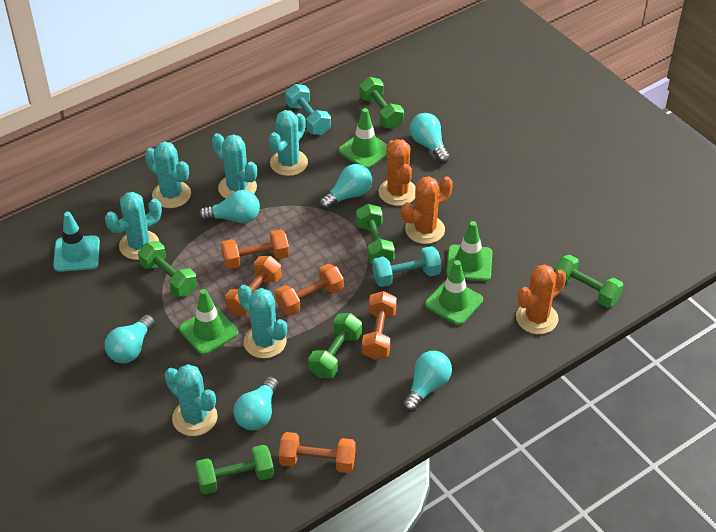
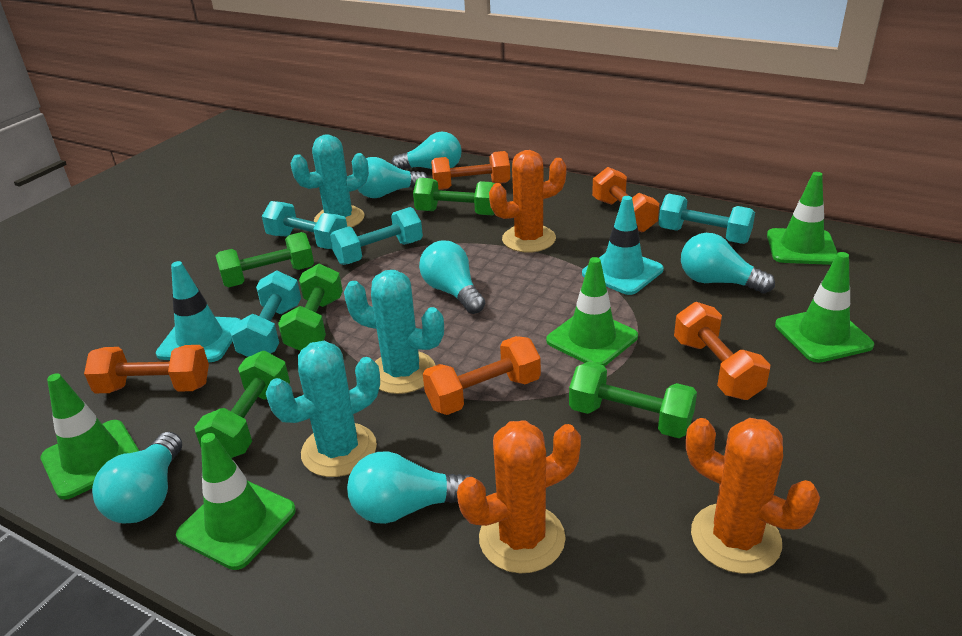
green dumbbell: [138,241,197,297] [195,445,274,494] [308,313,362,378] [356,204,395,263] [359,77,404,129] [554,255,624,308] = 6 -> [194,351,290,458] [216,232,314,287] [278,264,343,351] [413,178,495,216] [569,362,697,438] = 5
green traffic cone: [179,289,239,355] [338,108,387,169] [425,260,483,325] [446,221,492,282] = 4 -> [40,373,139,500] [176,433,296,570] [546,257,638,366] [767,172,837,265] [775,252,874,363] = 5
turquoise cactus: [105,192,162,260] [145,141,191,208] [165,364,218,436] [212,133,257,198] [238,285,287,358] [269,110,308,176] = 6 -> [266,341,380,477] [290,134,369,228] [344,270,444,394] = 3
turquoise dumbbell: [285,84,331,135] [372,246,442,287] = 2 -> [230,270,301,357] [262,201,347,249] [330,207,423,265] [659,194,755,244] = 4
turquoise traffic cone: [53,212,100,272] = 1 -> [156,261,241,362] [582,196,664,295] = 2

